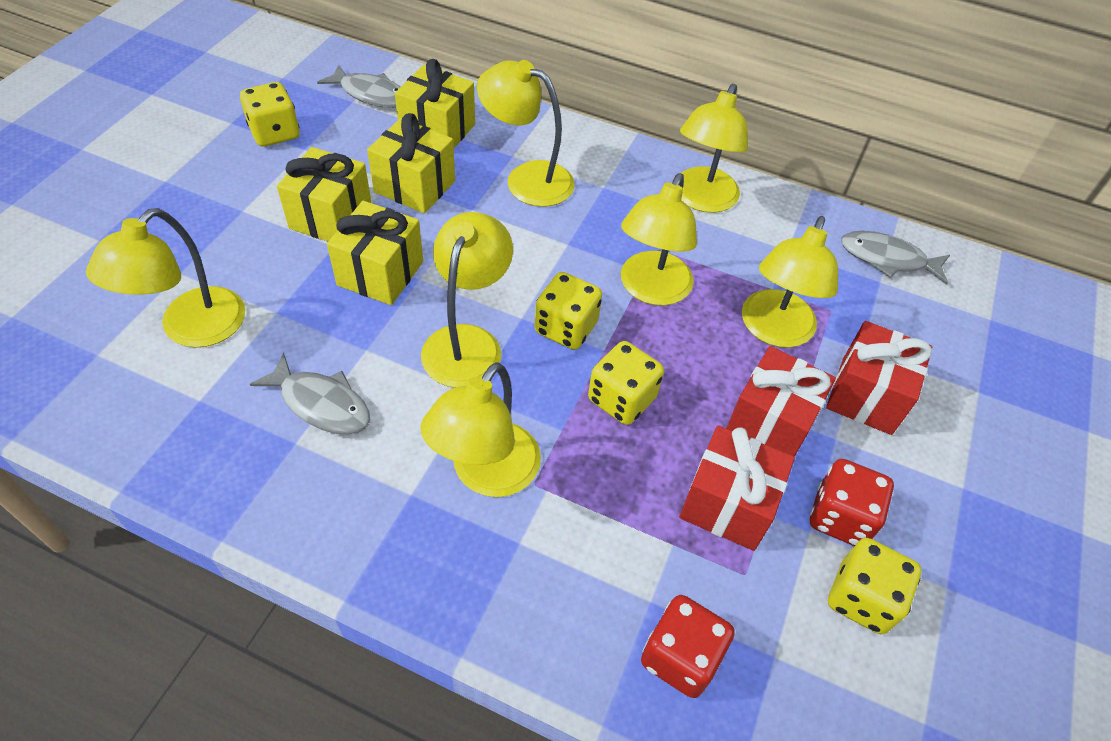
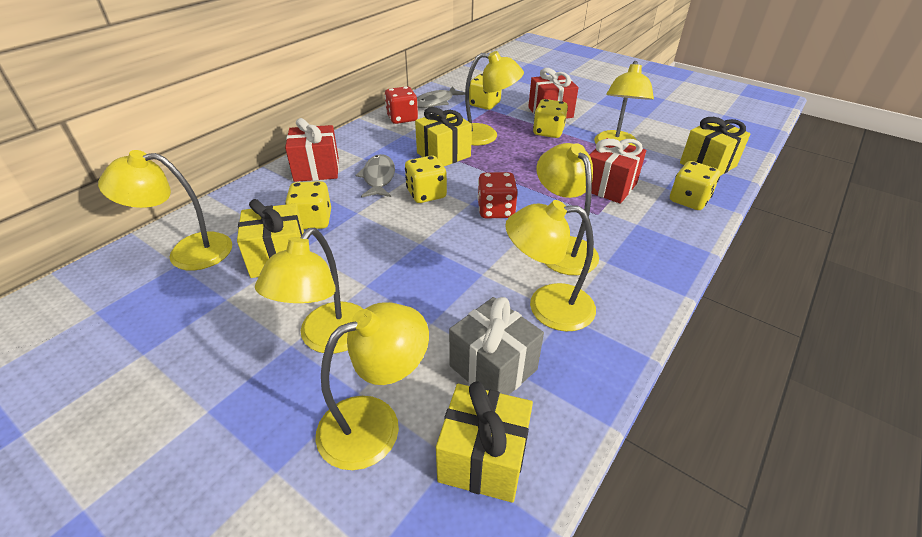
grey fish: [250,352,370,435] [317,64,401,108] [841,231,950,285] = 3 -> [356,154,395,198] [417,87,465,108] = 2
grey gift: none = 0 -> [449,297,544,395] = 1
yellow dice: [240,82,300,147] [535,272,602,350] [588,341,664,425] [828,538,921,634] = 4 -> [285,181,331,229] [405,155,447,203] [469,74,501,110] [533,99,568,138] [670,161,720,210] = 5

